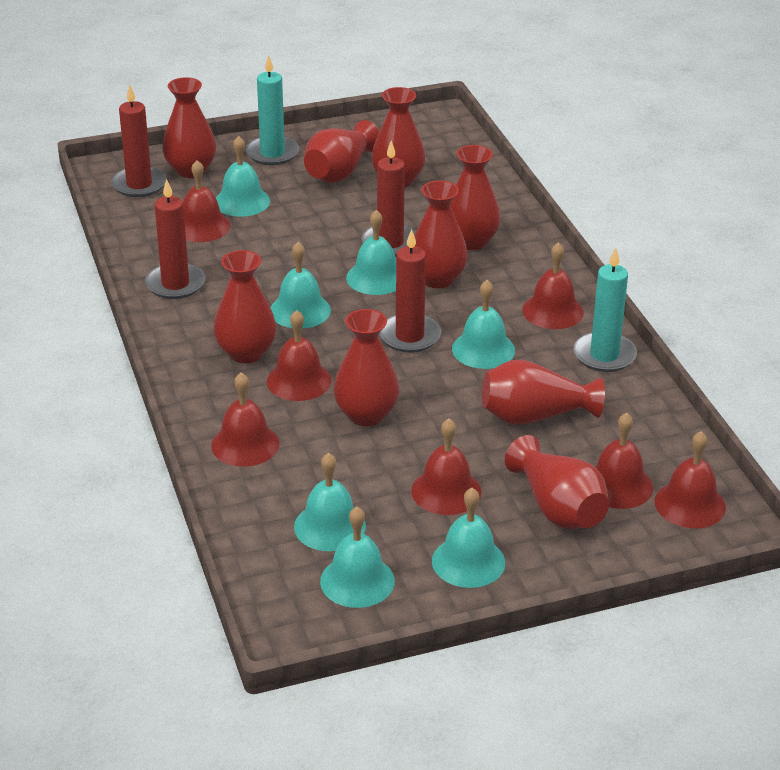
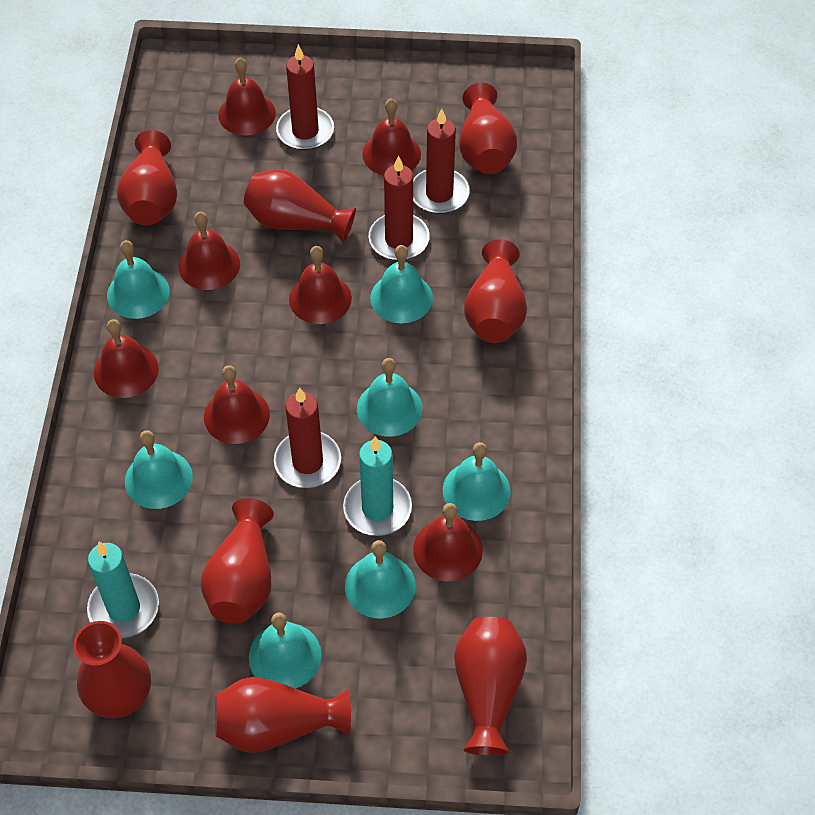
red vase: [162,77,216,178] [214,250,276,363] [304,120,379,183] [334,309,399,426] [371,87,426,188] [414,180,468,288] [450,145,501,250] [482,359,605,425] [505,435,609,529] = 9 -> [73,621,151,719] [117,130,177,226] [201,498,274,624] [215,677,351,753] [244,169,356,243] [454,617,527,756] [459,83,517,174] [464,239,527,343] = 8

